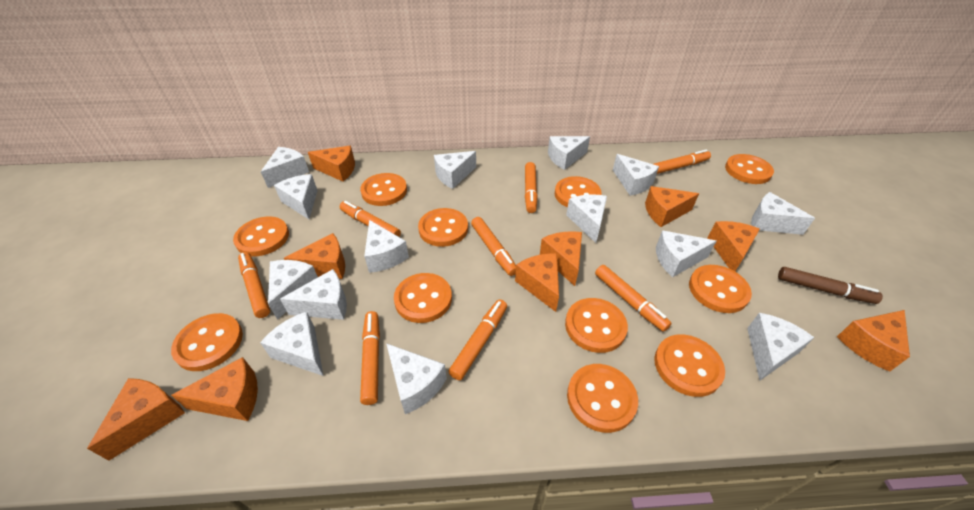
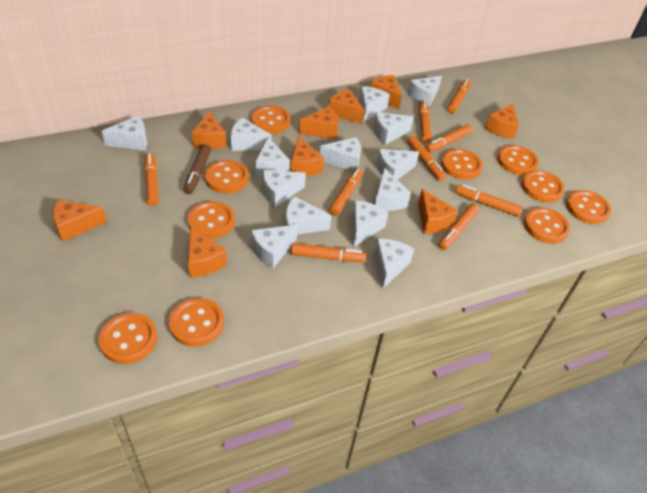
orange button: [171,313,243,371] [233,216,289,256] [360,173,407,206] [394,273,452,323] [418,208,468,247] [555,176,601,207] [565,298,628,353] [567,364,638,433] [654,334,725,397] [689,265,752,313] [725,154,774,184] = 11 -> [99,313,158,364] [169,298,224,347] [187,201,235,239] [205,160,249,193] [251,106,290,133] [441,149,483,180] [497,145,539,175] [521,170,565,202] [524,207,570,244] [566,190,611,224] = 10
orange marker: [238,252,270,318] [340,201,401,237] [360,311,380,405] [448,299,507,380] [471,217,516,276] [525,162,538,213] [595,265,672,332] [653,149,711,174] = 8 -> [144,153,159,206] [291,243,366,262] [329,168,363,216] [407,136,446,181] [419,100,432,142] [425,124,473,153] [439,204,479,250] [447,79,471,113] [455,185,523,217] = 9

